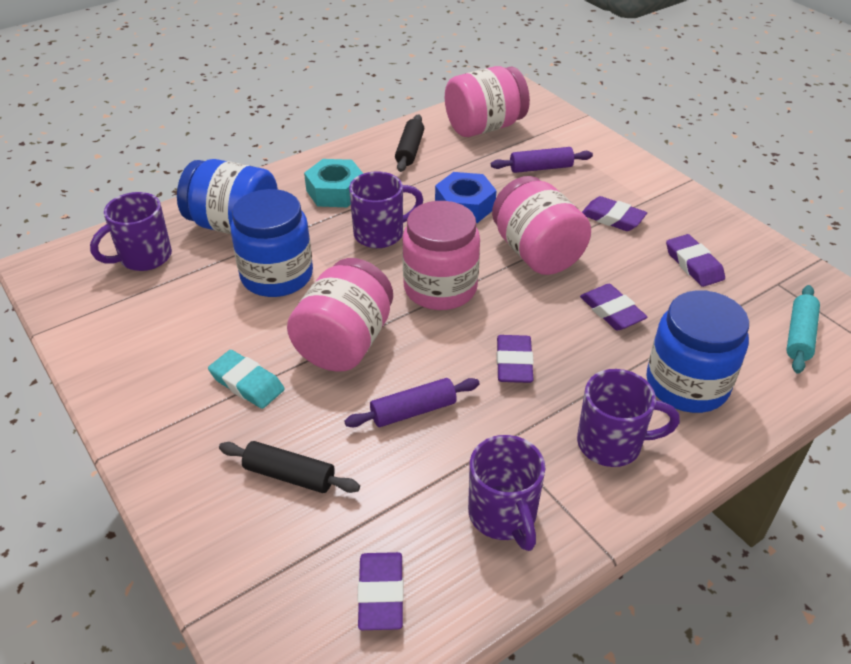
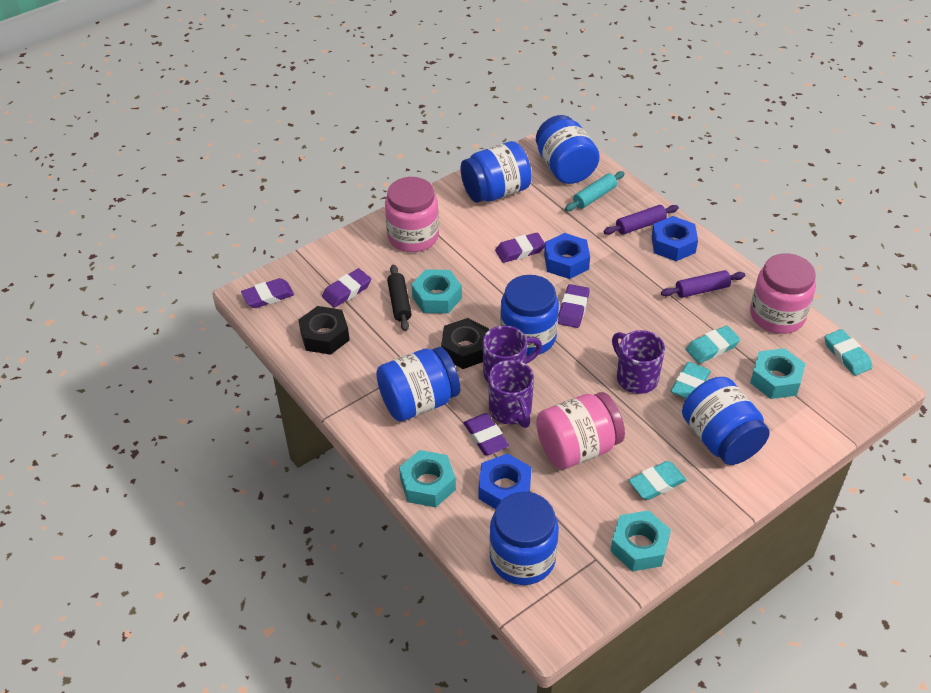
black nut: none = 0 -> [298,306,350,355] [441,318,489,369] = 2
black rolling pin: [219,441,360,493] [395,114,424,172] = 2 -> [387,265,412,331] = 1
blue jar: [177,159,278,234] [231,189,313,297] [647,290,749,413] = 3 -> [376,347,460,422] [461,141,532,203] [489,492,559,585] [500,275,559,356] [536,115,600,184] [682,377,770,465] = 6
blue nut: [435,172,496,223] = 1 -> [479,453,531,509] [544,233,590,279] [652,216,698,261] = 3
pink jar: [287,258,393,372] [402,201,480,310] [445,66,530,137] [492,176,591,275] = 4 -> [385,177,439,252] [536,392,625,469] [750,253,816,334] = 3
purple mug: [90,192,172,271] [349,171,423,248] [468,435,545,551] [577,369,680,467] = 4 -> [483,325,542,382] [488,360,534,428] [612,330,665,394] = 3
turquoise eraser: [208,350,285,409] = 1 -> [628,461,687,500] [671,362,711,399] [686,325,741,364] [824,329,872,376] = 4
turquoise nut: [304,159,363,207] = 1 -> [399,450,456,507] [411,269,462,314] [610,510,671,571] [750,348,805,399] = 4

